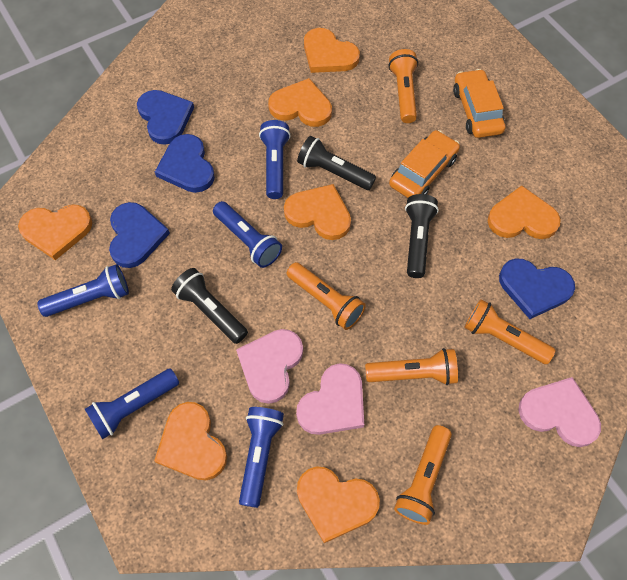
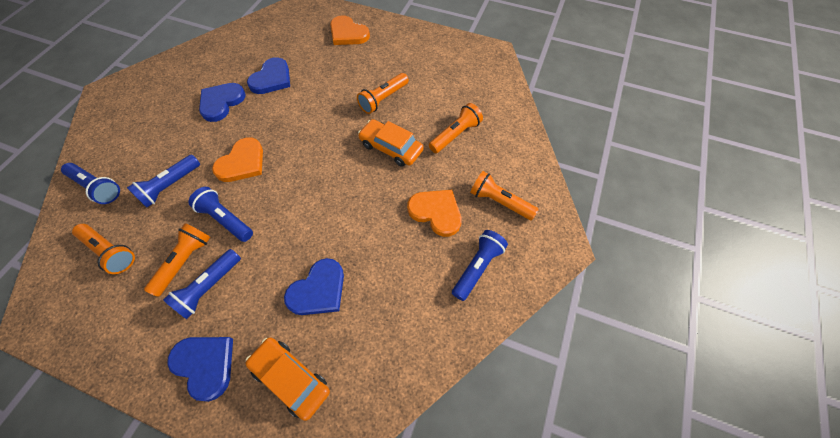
black flashlight: [171,268,248,344] [297,136,376,190] [405,194,439,278] = 3 -> none = 0
orange heart: [18,204,92,260] [154,402,227,480] [268,78,332,127] [284,184,351,240] [297,466,380,543] [304,28,360,73] [488,185,561,239] = 7 -> [212,137,263,182] [330,15,370,45] [407,190,462,237] = 3
pink heart: [236,329,303,404] [296,363,364,435] [518,377,601,447] = 3 -> none = 0

